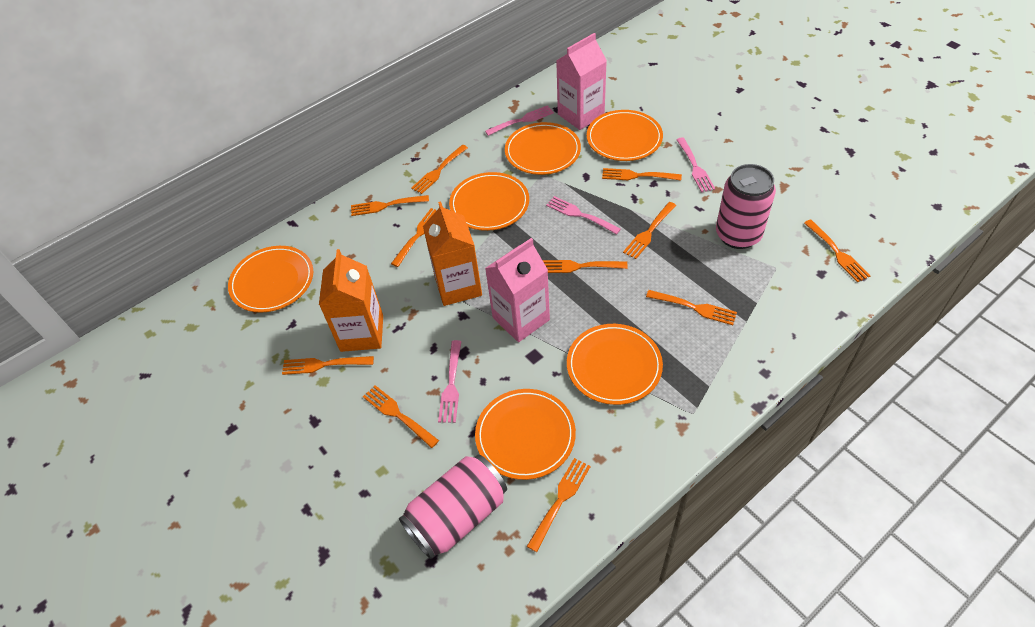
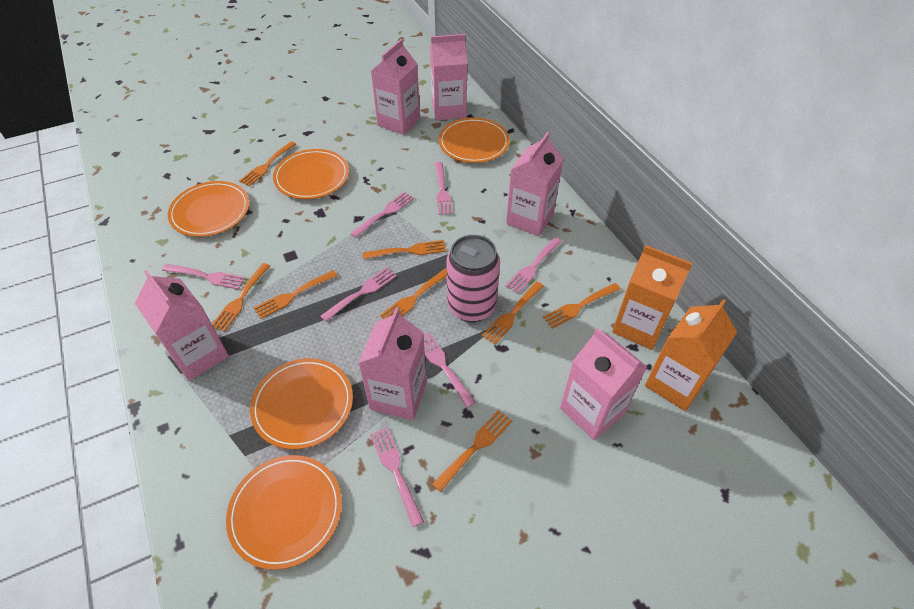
orange fork: [282,356,374,375] [351,195,429,216] [363,385,439,448] [391,208,436,267] [411,145,468,194] [527,458,591,552] [543,260,628,273] [602,168,682,181] [623,202,676,259] [646,290,737,325] [804,219,871,283] = 11 -> [212,263,270,332] [239,141,296,186] [254,270,338,319] [363,240,446,259] [380,268,447,319] [432,410,512,492] [482,282,544,344] [543,283,621,329] = 8
orange plate: [228,246,313,312] [449,172,529,231] [475,389,576,480] [505,122,581,175] [567,324,663,405] [587,110,663,161] = 6 -> [168,181,249,237] [226,455,342,570] [250,358,353,449] [273,149,349,199] [438,117,510,163] = 5
pink can: [399,454,507,559] [716,164,776,249] = 2 -> [446,235,500,322] = 1
pink carton: [485,238,550,342] [556,33,607,130] = 2 -> [135,270,229,381] [358,308,427,420] [371,39,420,135] [430,34,467,120] [506,132,564,236] [560,328,647,440] = 6
pink fork: [438,340,462,423] [485,105,554,136] [546,196,621,234] [676,137,715,193] = 4 -> [162,264,245,290] [320,267,397,322] [350,192,414,238] [370,427,424,527] [423,332,476,408] [435,162,453,215] [505,237,562,294] = 7

